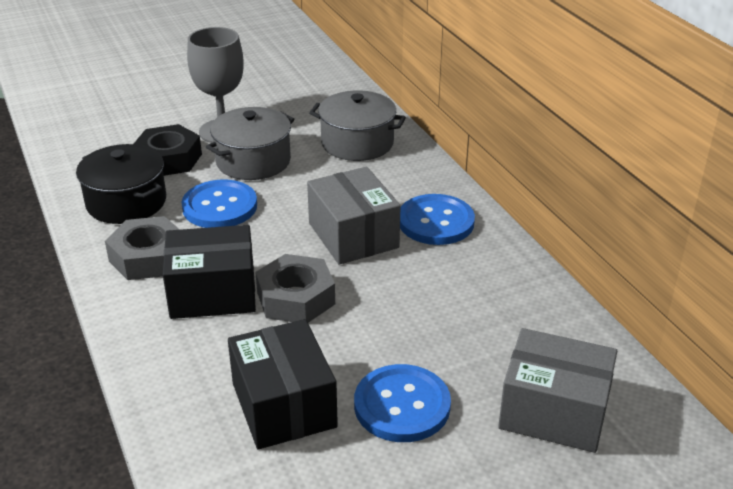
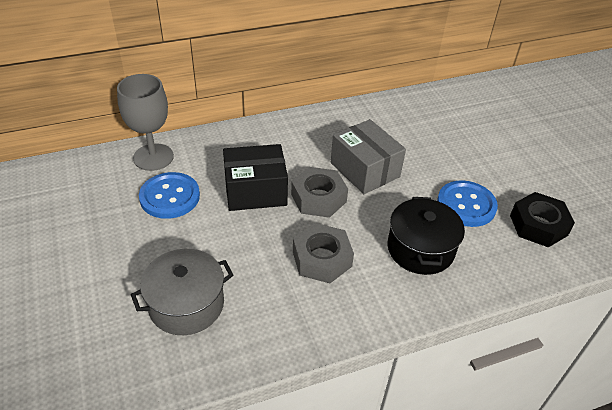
black box: [163,225,256,319] [228,319,338,449] = 2 -> [223,144,288,211] = 1
blue button: [182,180,257,228] [354,364,451,442] [400,194,475,245] = 3 -> [139,172,200,219] [437,180,498,227] = 2
grey box: [307,167,401,265] [498,328,617,453] = 2 -> [331,119,406,194] = 1
grey pot: [206,107,294,180] [309,90,406,161] = 2 -> [131,249,233,335] = 1

